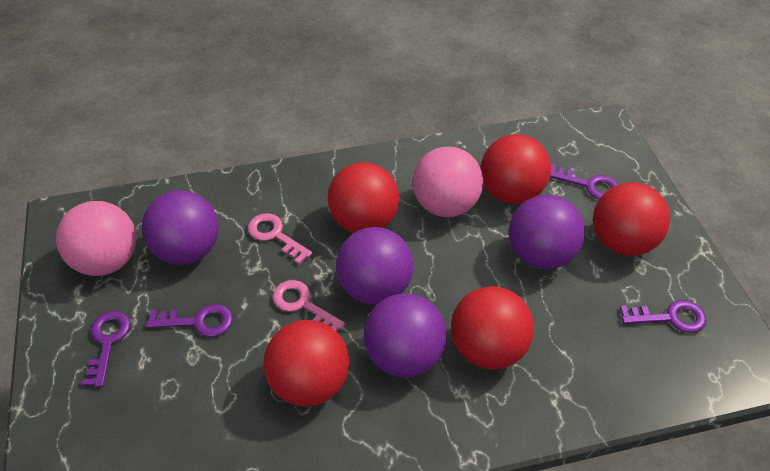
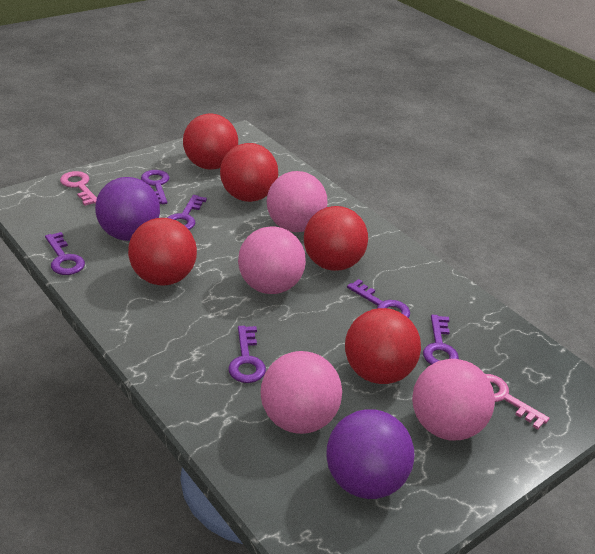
pink ball: [56,201,137,276] [413,147,483,217] = 2 -> [238,226,306,294] [261,351,342,434] [267,171,327,232] [412,359,495,440] = 4
purple ball: [142,191,219,265] [336,227,413,304] [364,294,447,377] [509,195,585,269] = 4 -> [95,177,160,241] [326,409,414,499] = 2
purple key: [82,311,131,387] [146,304,233,337] [550,164,618,199] [620,300,707,333] = 4 -> [45,232,85,275] [141,170,170,204] [167,195,207,230] [228,326,266,383] [347,279,410,318] [423,315,459,365] = 6

